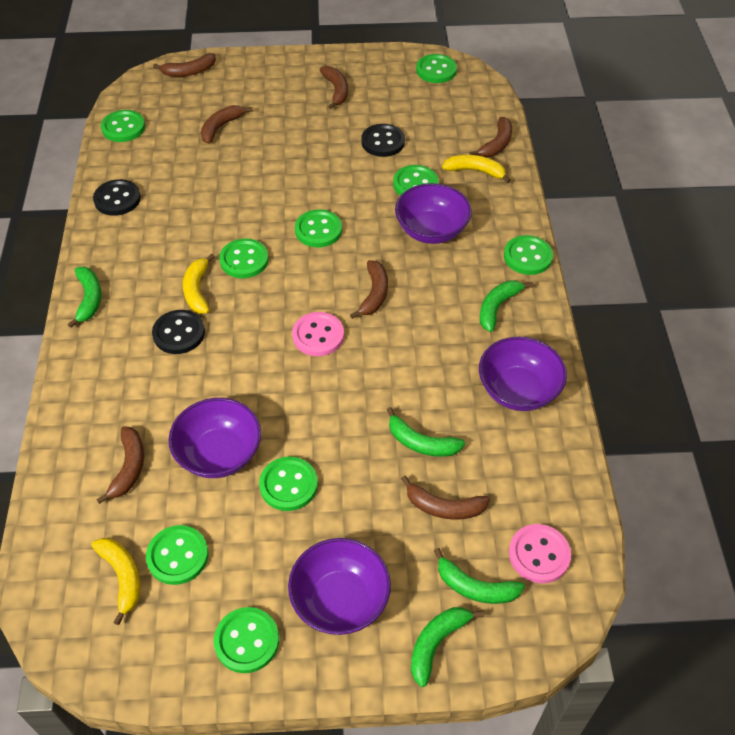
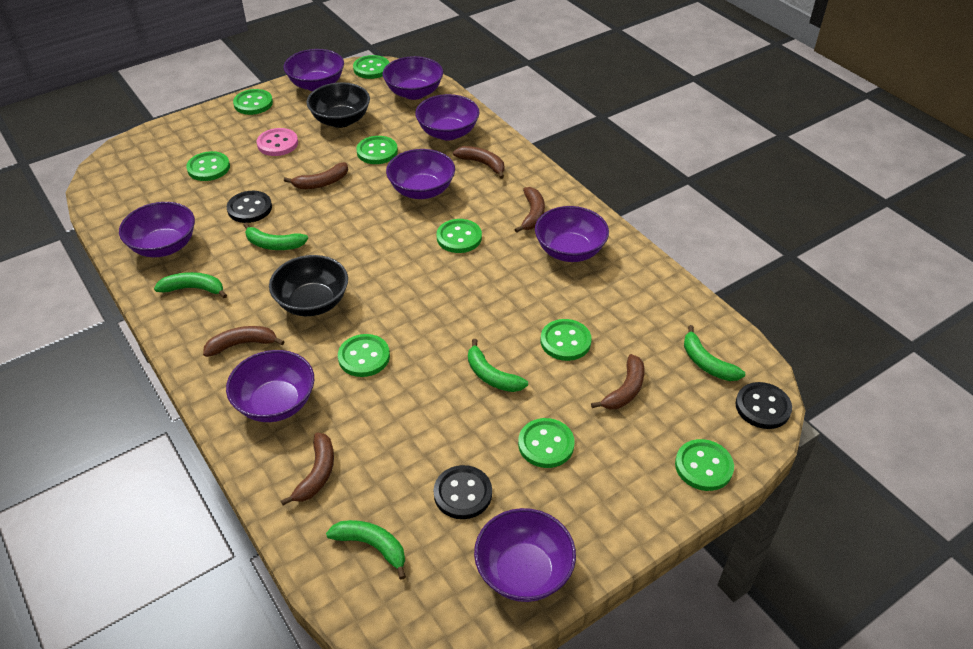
black bowl: none = 0 -> [269,255,348,316] [307,82,370,128] = 2
brown banana: [96,426,144,504] [153,53,216,77] [201,105,253,144] [320,66,348,109] [350,260,388,319] [401,476,490,520] [469,117,512,157] = 7 -> [203,326,285,357] [281,432,334,505] [284,162,348,189] [453,146,504,179] [515,187,545,233] [591,354,645,409] = 6
pink button: [292,312,344,356] [509,524,571,583] = 2 -> [257,128,298,156] = 1
purple bowl: [168,398,261,478] [288,538,391,635] [395,183,472,244] [479,336,567,411] = 4 -> [119,202,195,257] [226,350,314,422] [284,49,344,91] [383,56,443,100] [386,149,455,199] [415,94,479,140] [474,508,576,602] [535,206,609,262] = 8
yellow banana: [91,538,140,625] [183,254,215,313] [442,155,511,183] = 3 -> none = 0

